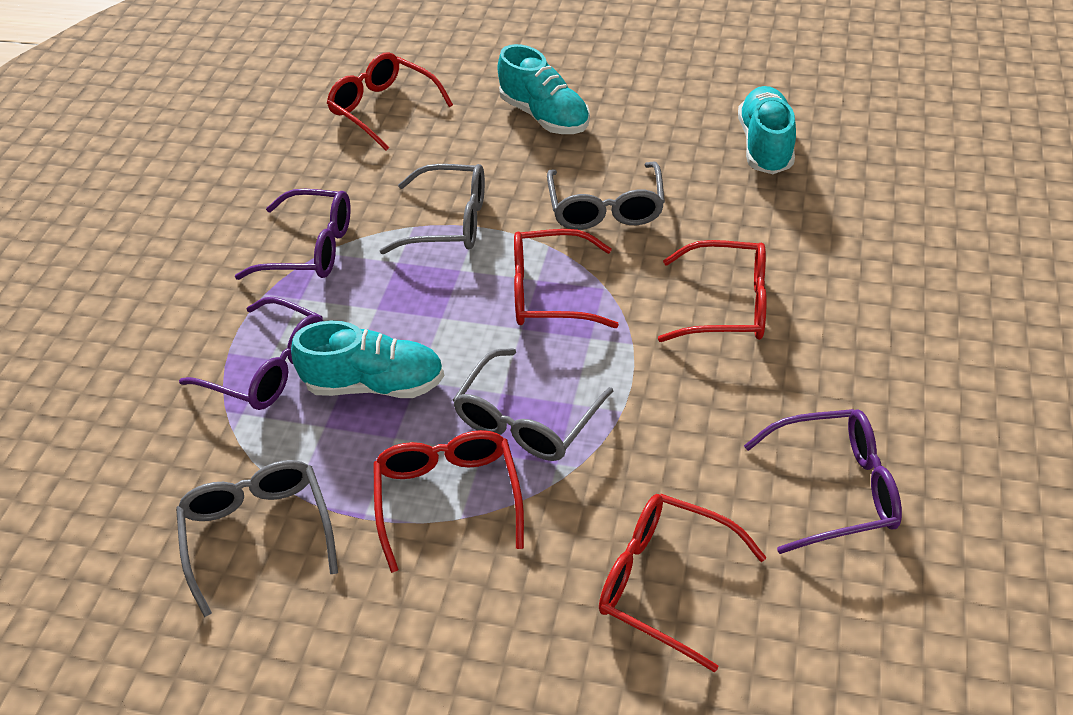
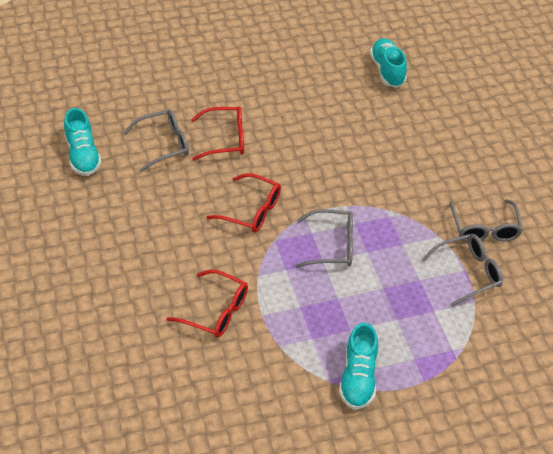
purple glasses: [179,297,323,410] [235,189,351,280] [744,409,902,554] = 3 -> none = 0
red glasses: [327,52,453,151] [373,430,524,573] [514,229,619,328] [599,494,767,672] [658,240,767,342] = 5 -> [166,270,248,338] [191,107,244,161] [207,173,281,232] = 3

